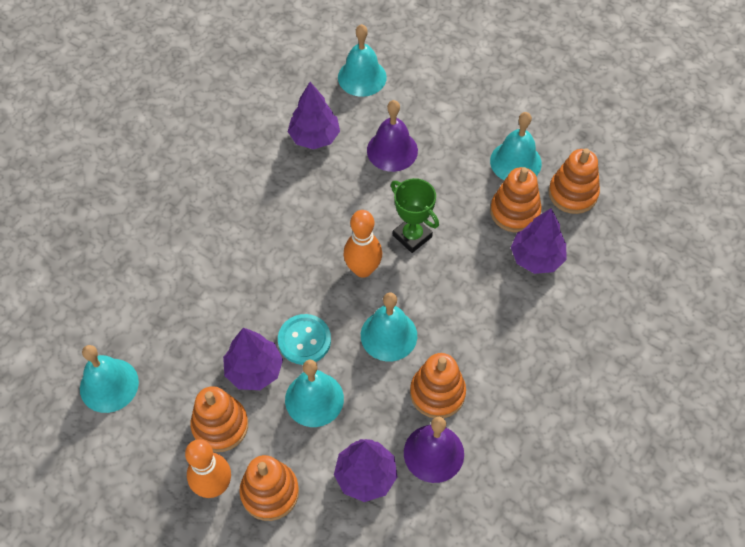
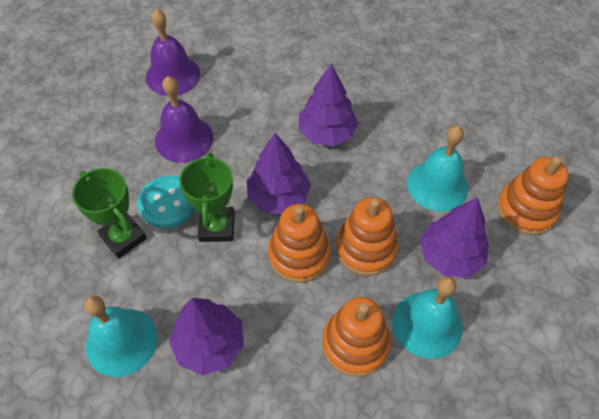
green trophy: [391,178,439,253] = 1 -> [72,168,147,258] [179,153,235,242] = 2
orange bowling pin: [185,439,231,498] [344,210,382,278] = 2 -> none = 0
orange stacking toy: [191,386,248,452] [239,455,299,521] [410,353,466,418] [490,167,542,232] [549,148,600,214] = 5 -> [268,204,331,283] [322,297,391,377] [336,197,399,276] [497,157,569,235] = 4
turquoise bell: [80,345,139,413] [285,360,344,427] [338,24,387,97] [361,292,417,361] [490,112,542,180] = 5 -> [84,295,157,377] [393,276,463,359] [407,126,468,212] = 3

